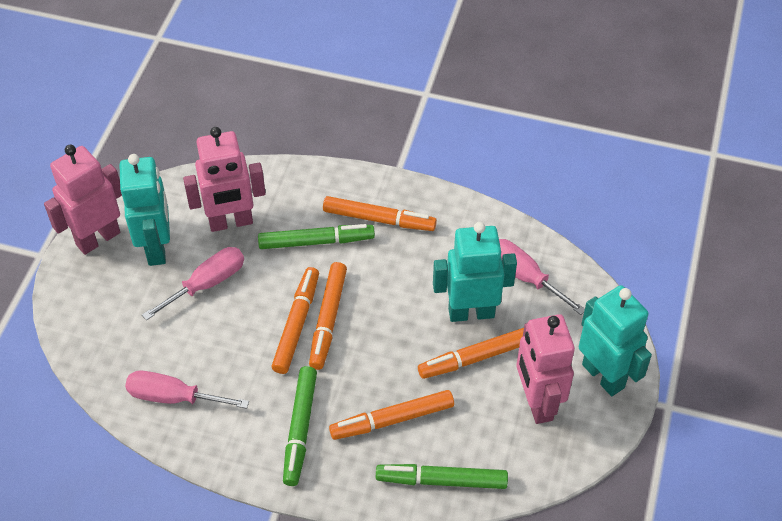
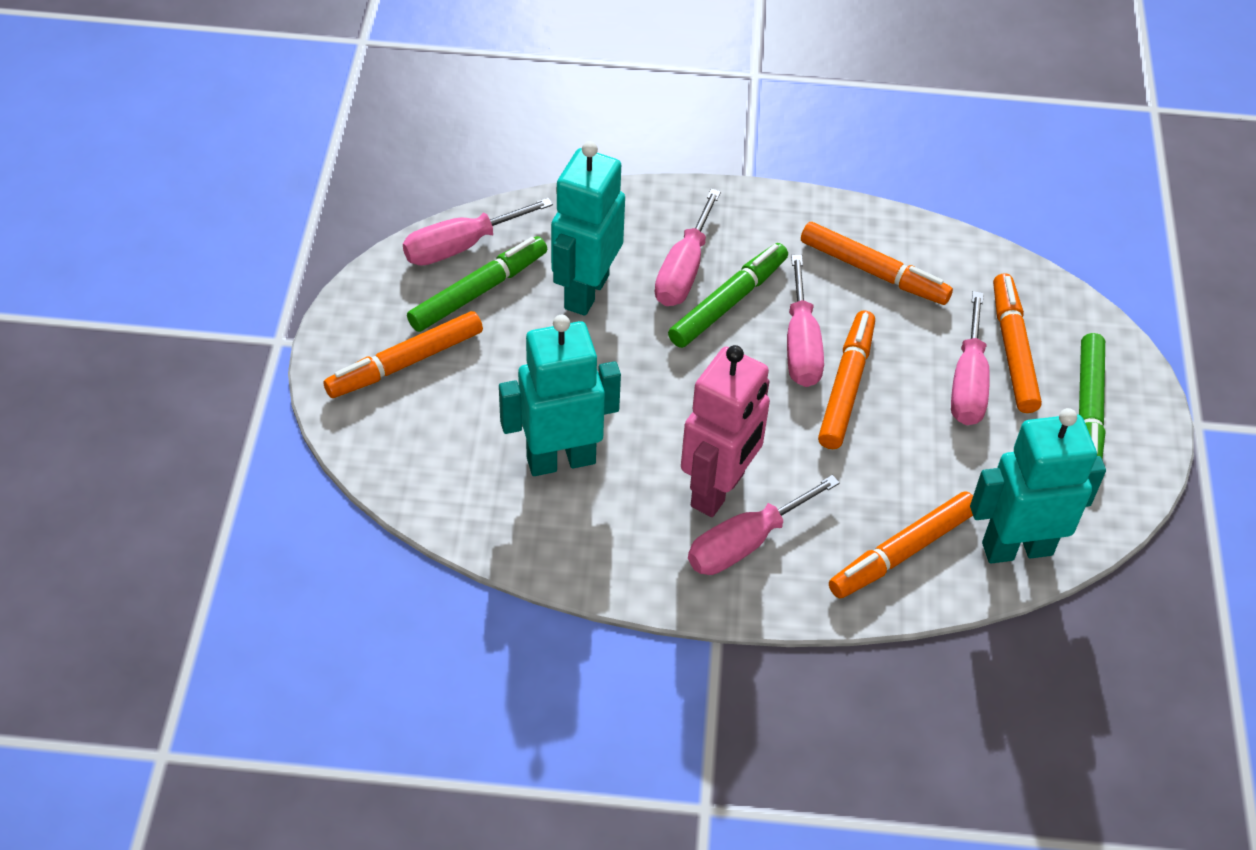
pink robot: [44,145,122,255] [183,127,266,232] [516,314,575,424] = 3 -> [681,345,770,517] = 1
pink screwdriver: [125,371,249,409] [142,247,244,320] [499,239,585,315] = 3 -> [403,198,553,266] [655,189,721,306] [688,475,840,575] [787,255,824,387] [951,291,990,425] = 5

